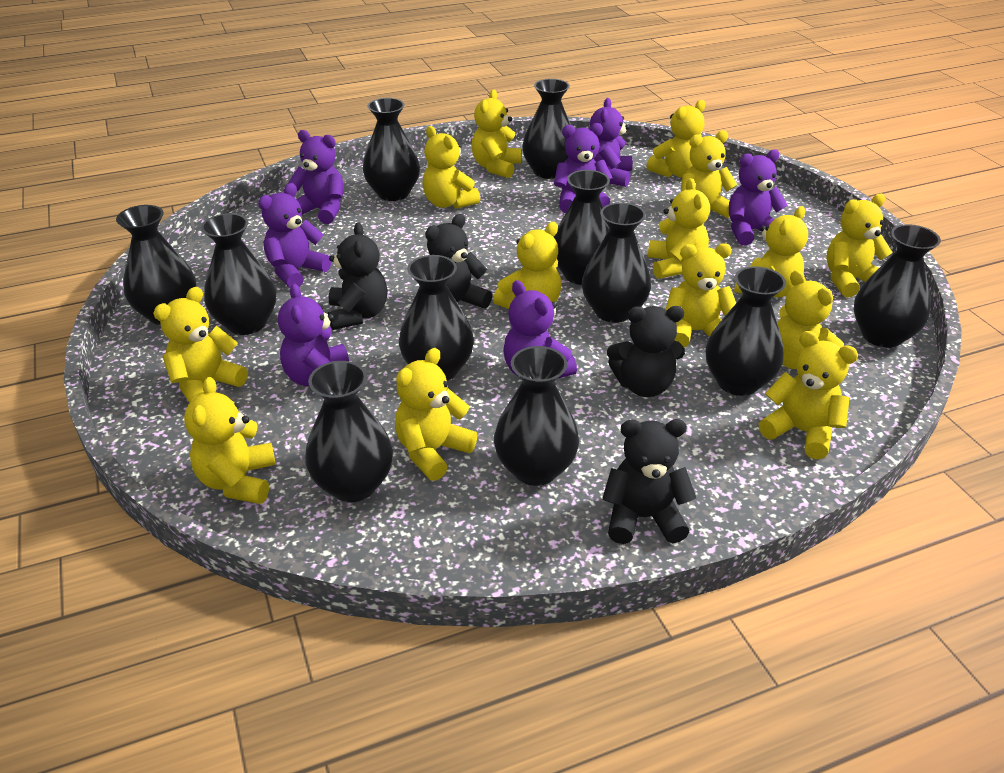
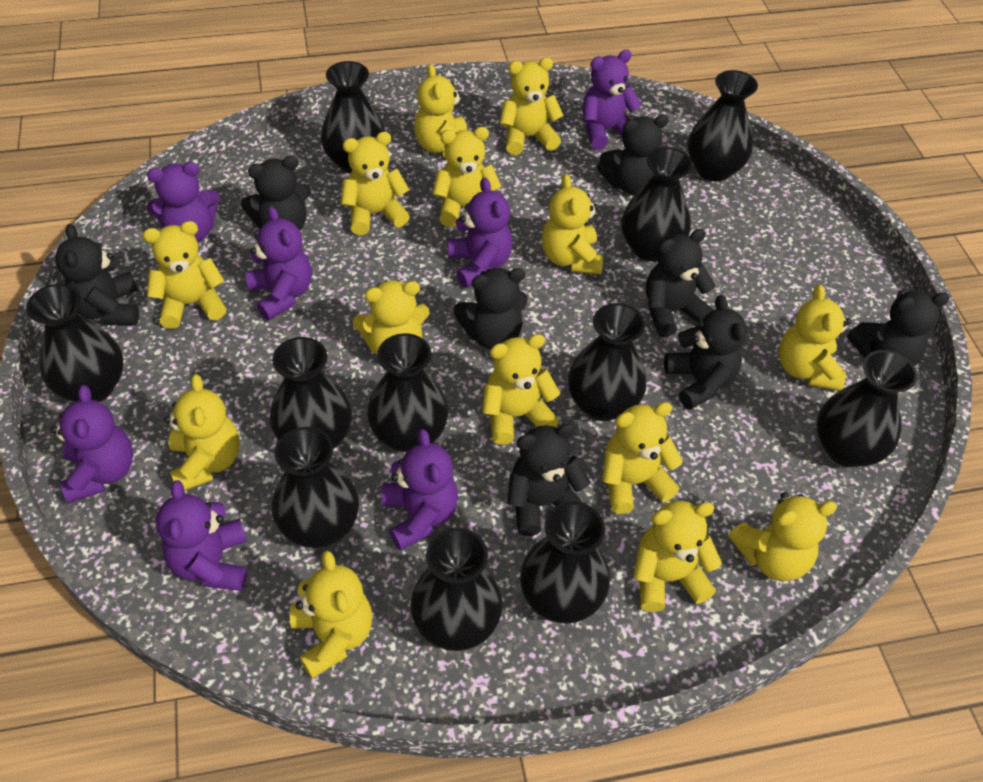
black teddy bear: [328,222,387,330] [425,214,492,309] [602,419,696,544] [607,306,685,397] = 4 -> [55,224,139,325] [241,156,311,231] [453,268,528,349] [507,423,590,536] [597,114,669,195] [646,228,715,337] [664,295,747,410] [847,290,950,365] = 8

